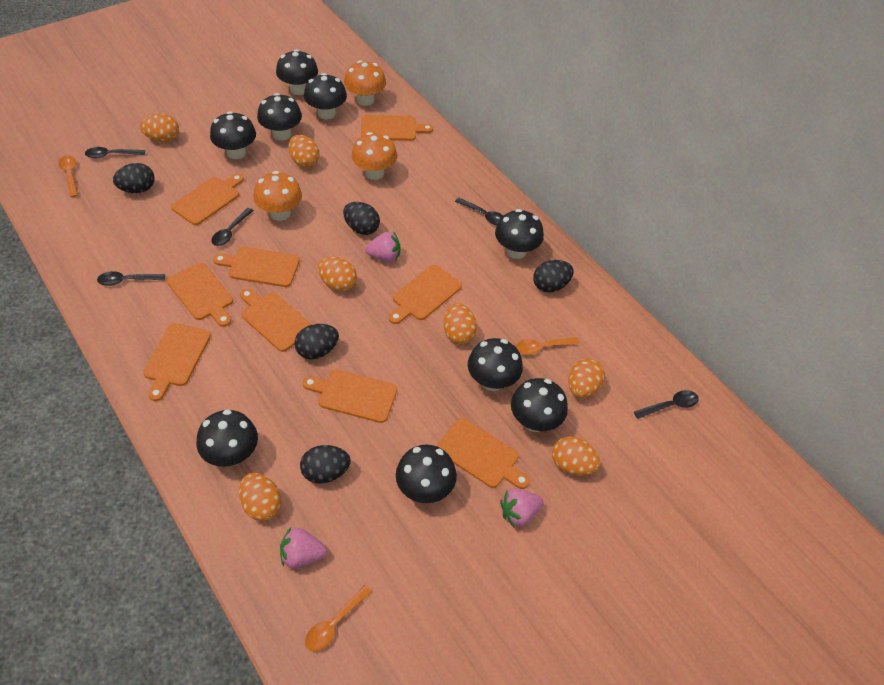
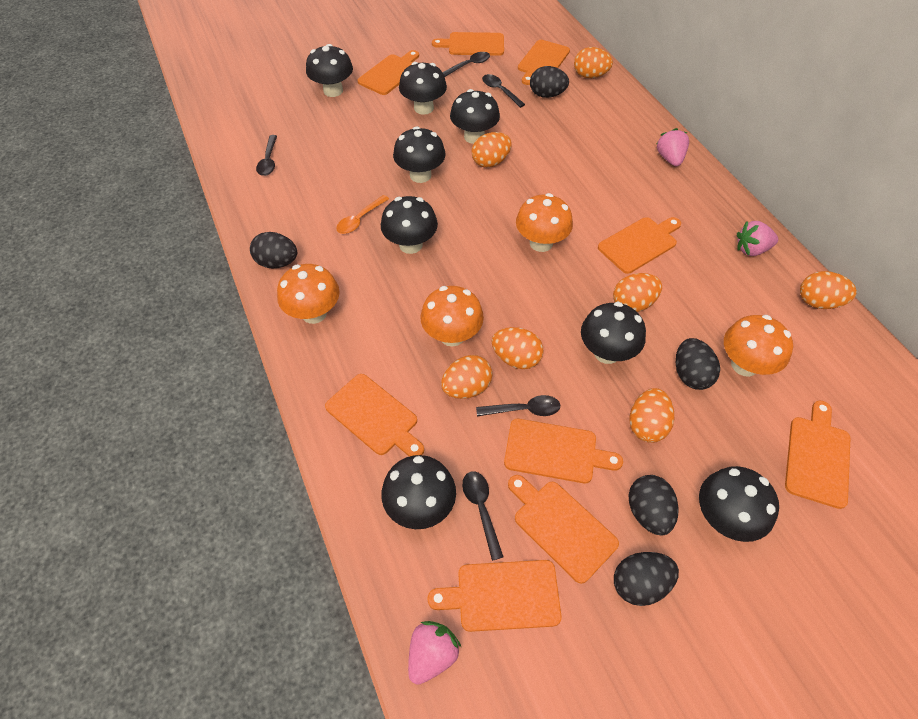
black mushroom: [197,410,258,467] [210,111,256,159] [257,93,302,140] [276,49,318,95] [304,73,347,119] [396,445,457,503] [468,338,523,391] [495,209,544,259] [511,378,568,432] = 9 -> [306,44,353,97] [381,196,438,254] [381,455,456,529] [393,126,446,183] [399,62,447,115] [450,89,500,144] [581,302,646,364] [699,466,779,542] = 8
orange mushroom: [253,171,302,221] [344,60,386,106] [352,132,397,180] = 3 -> [277,264,339,324] [420,286,484,347] [516,193,573,252] [724,315,793,377] = 4
orange spoon: [59,155,78,197] [305,585,372,652] [515,337,579,355] = 3 -> [336,195,389,234] = 1

